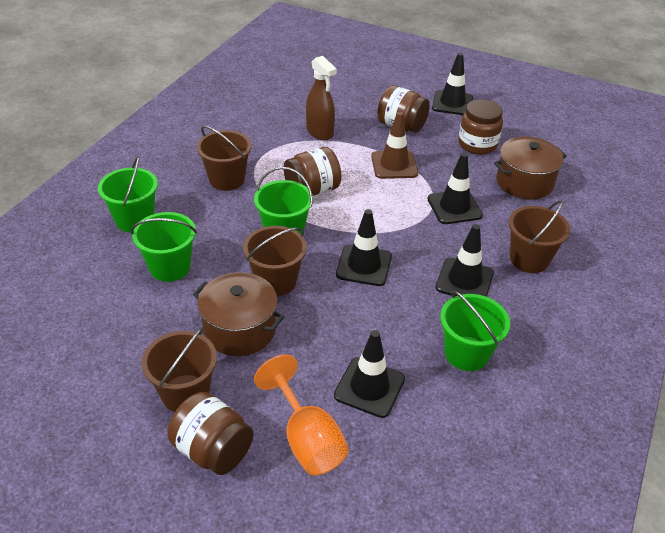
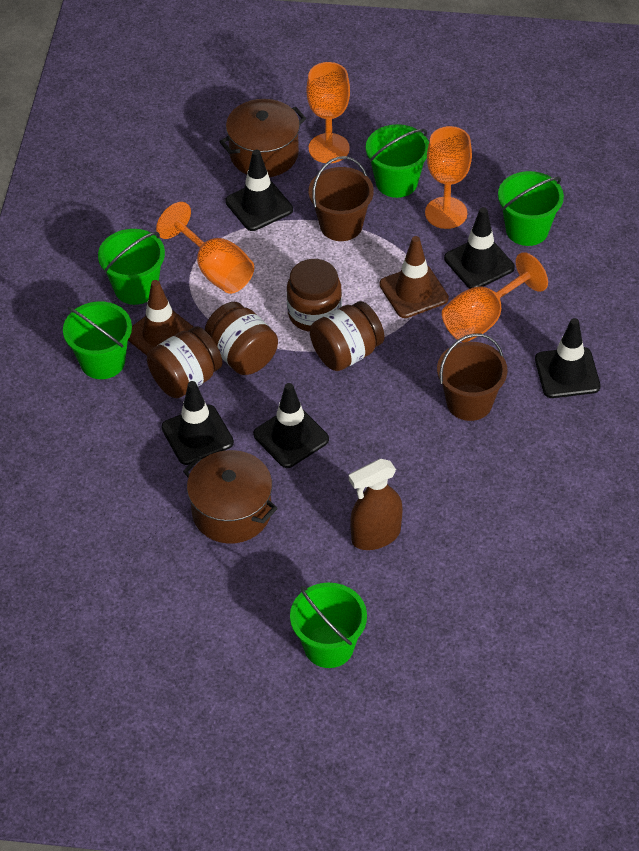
brown bucket: [142,328,217,412] [197,126,252,191] [243,226,307,296] [509,200,570,273] = 4 -> [309,156,374,241] [437,333,507,421] = 2
brown traffic cone: [371,112,418,179] = 1 -> [128,280,193,356] [379,236,449,318] = 2
green bucket: [98,156,158,232] [131,212,197,282] [254,167,313,234] [440,290,510,371] = 4 -> [63,302,132,379] [98,229,165,305] [290,583,367,668] [366,124,429,198] [498,171,564,246] = 5
orange goblet: [254,354,349,476] = 1 -> [156,202,254,294] [307,62,350,163] [425,126,472,229] [442,252,548,342] = 4

